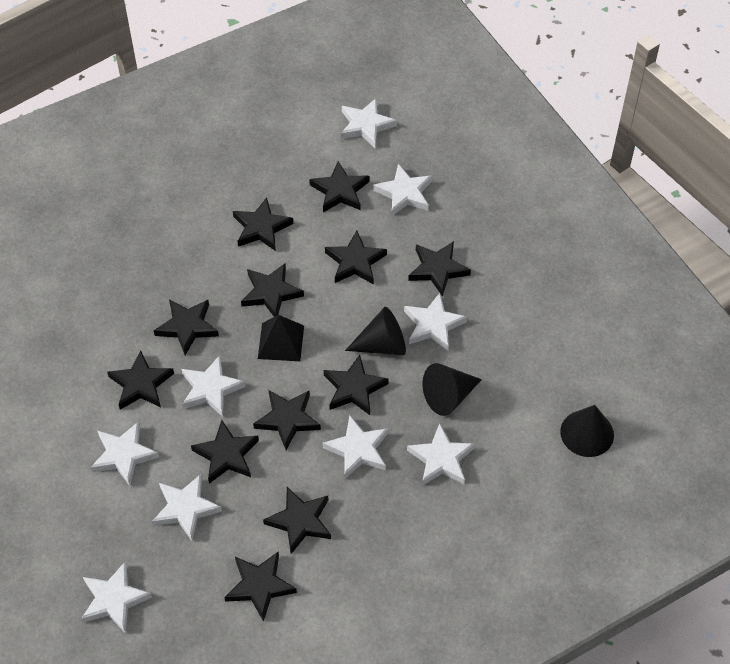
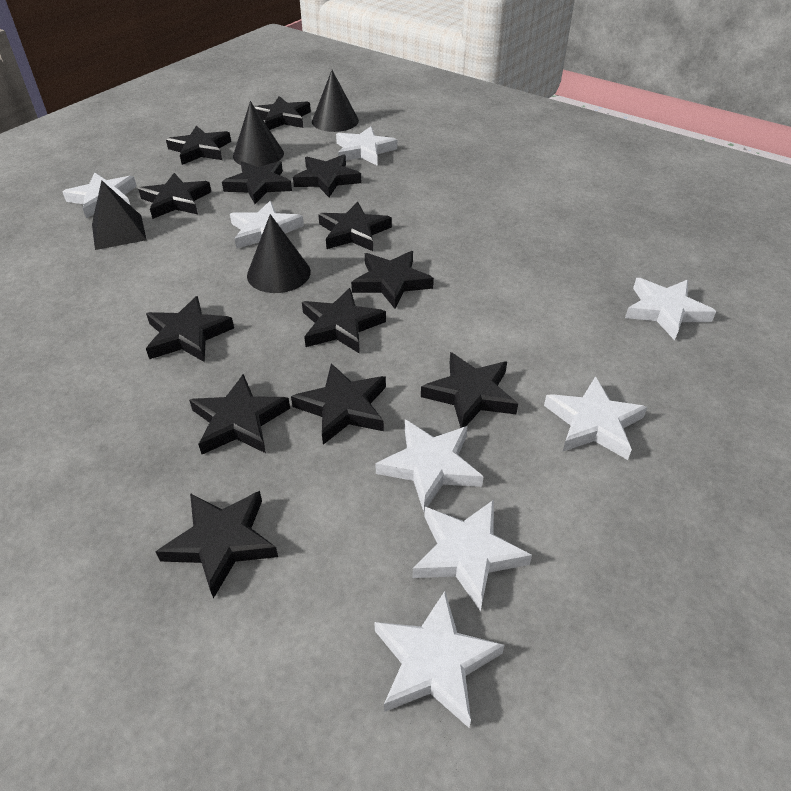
black star: [107,350,174,410] [154,299,219,355] [191,420,259,484] [224,551,297,622] [233,197,293,251] [241,263,304,317] [253,390,321,450] [263,487,331,554] [309,161,369,212] [324,355,389,415] [325,231,387,284] [408,241,471,297] = 12 -> [138,173,211,219] [146,296,234,362] [156,491,278,599] [166,126,231,165] [189,374,290,454] [222,161,292,204] [254,96,311,130] [291,363,386,445] [293,154,361,197] [302,288,386,354] [318,202,392,251] [351,251,434,309] [421,352,518,428] = 13
white star: [81,562,152,633] [90,421,159,486] [152,474,222,541] [182,355,246,417] [323,415,388,479] [341,98,397,148] [373,164,432,216] [404,293,467,351] [407,423,475,486] = 9 -> [63,172,137,219] [230,201,304,249] [336,126,397,166] [374,591,504,728] [375,419,484,512] [413,500,532,612] [544,376,648,460] [625,278,716,340] = 8

